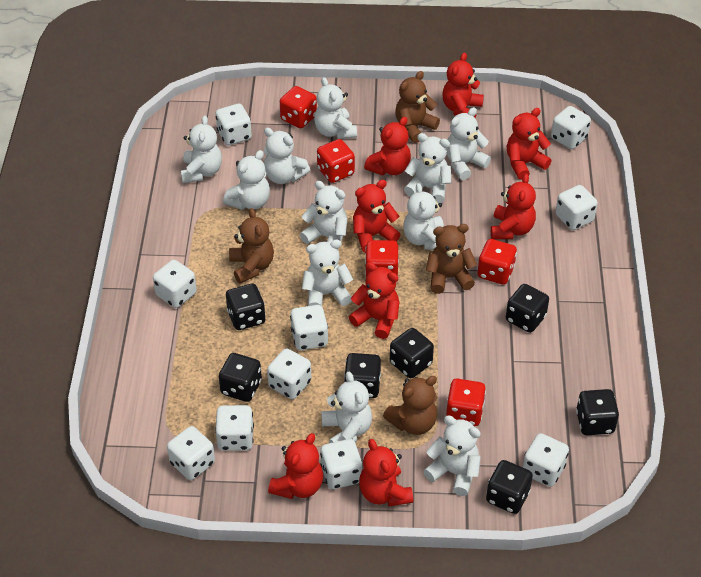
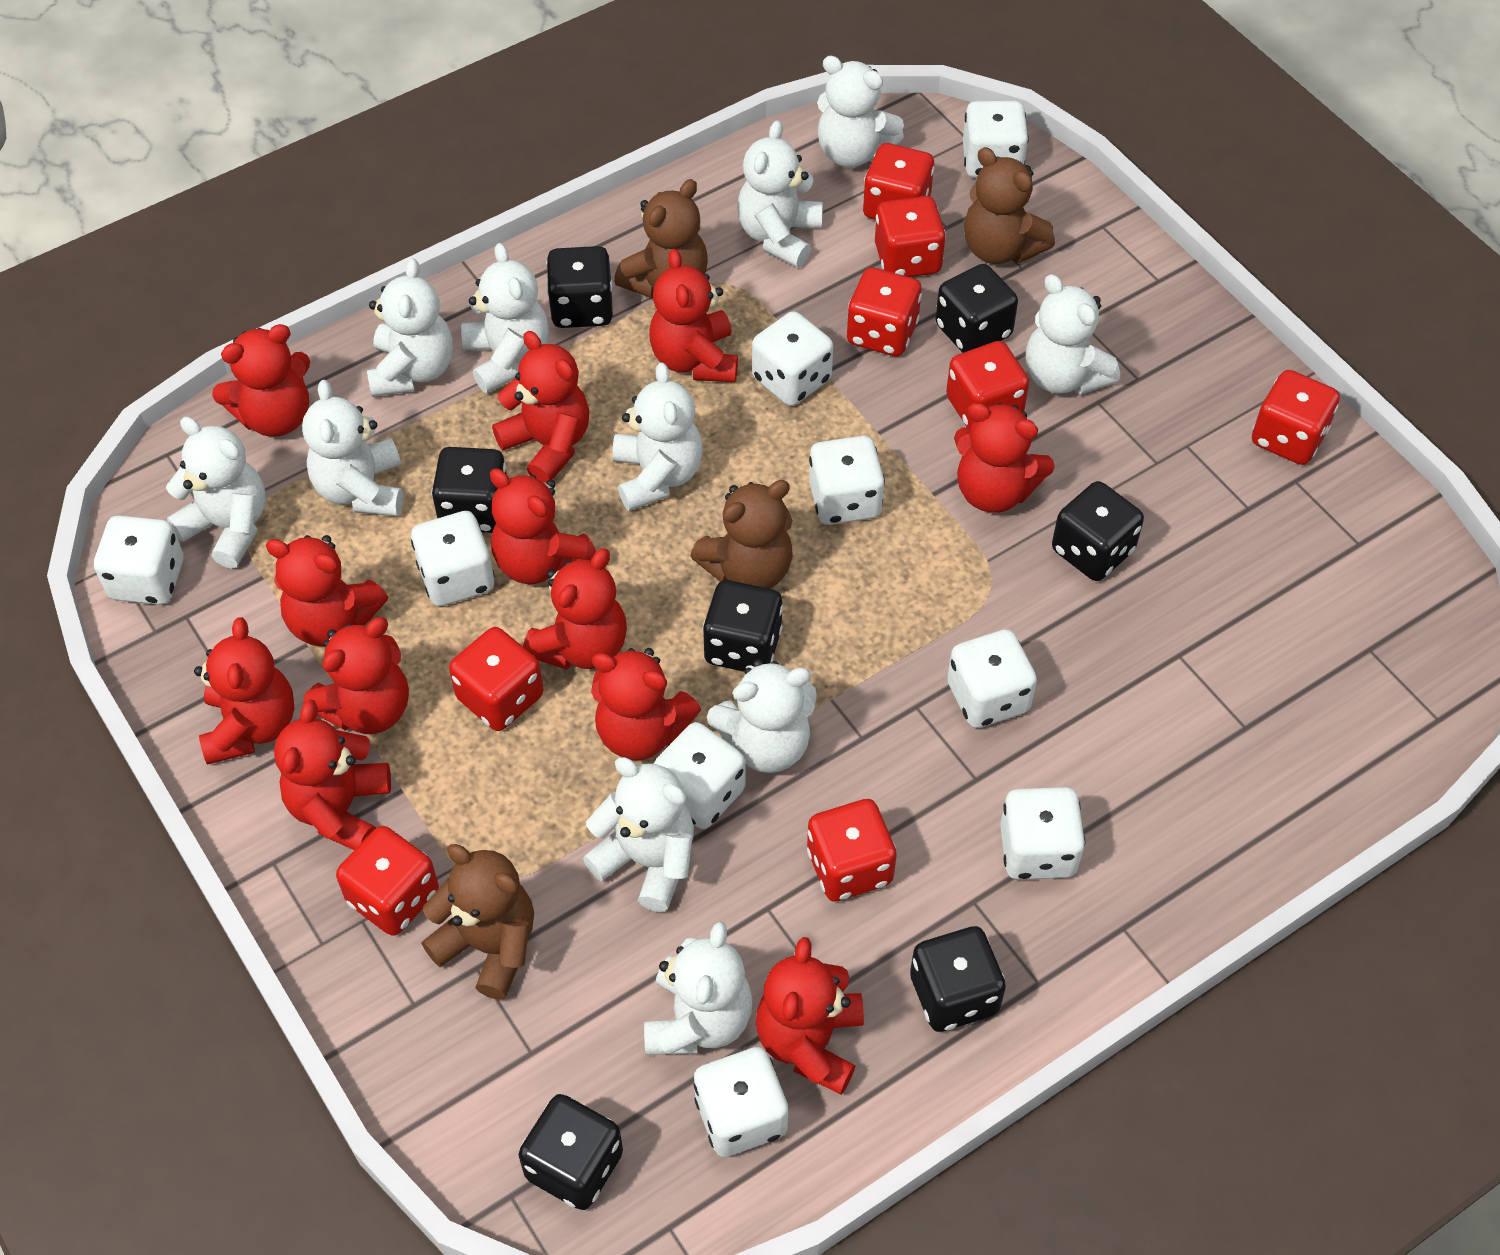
red dice: [280,86,317,128] [317,139,355,183] [365,240,399,277] [446,379,486,426] [478,239,517,285] = 5 -> [336,826,439,936] [449,627,544,731] [807,799,897,902] [847,267,922,356] [863,143,935,220] [875,196,946,277] [946,341,1029,429] [1252,370,1340,465] = 8
red teddy bear: [268,433,323,499] [349,262,400,339] [353,180,401,253] [359,439,413,506] [364,117,411,176] [442,52,484,118] [491,174,536,239] [507,108,552,180] = 8 -> [194,617,294,765] [212,324,310,437] [266,535,388,646] [274,700,391,850] [304,617,409,734] [490,468,596,584] [492,331,589,483] [523,548,627,670] [591,648,701,760] [649,249,738,382] [756,937,864,1095] [954,402,1055,513] = 12
white dice: [153,260,197,308] [167,426,215,480] [215,405,254,451] [216,104,252,145] [267,348,312,399] [290,305,328,350] [320,439,363,489] [523,433,569,487] [551,106,591,149] [555,185,598,230] = 10 -> [94,516,184,605] [411,511,495,606] [654,722,746,829] [694,1047,788,1157] [752,311,833,406] [809,436,885,525] [947,629,1037,728] [963,101,1029,178] [1000,787,1085,880] = 9

